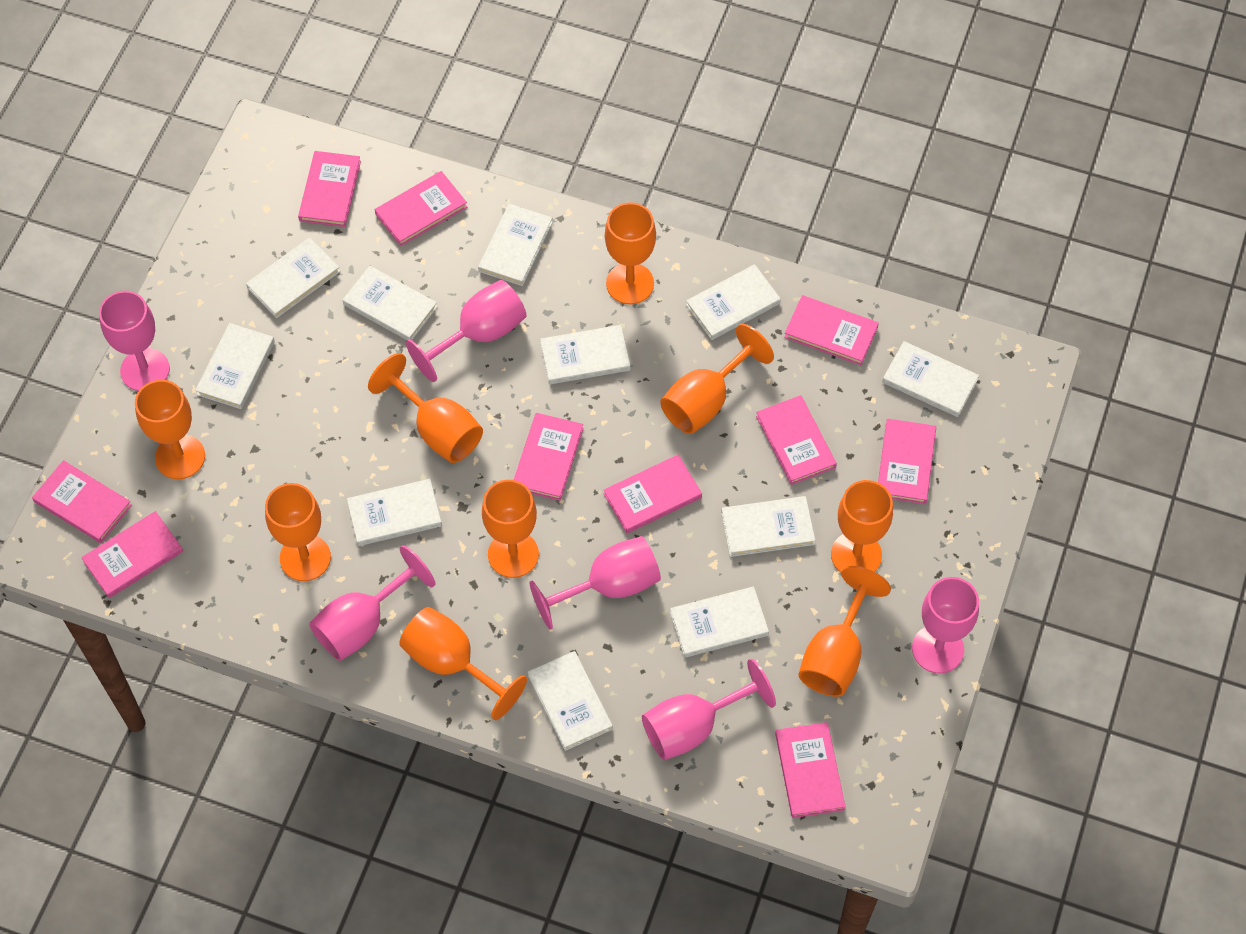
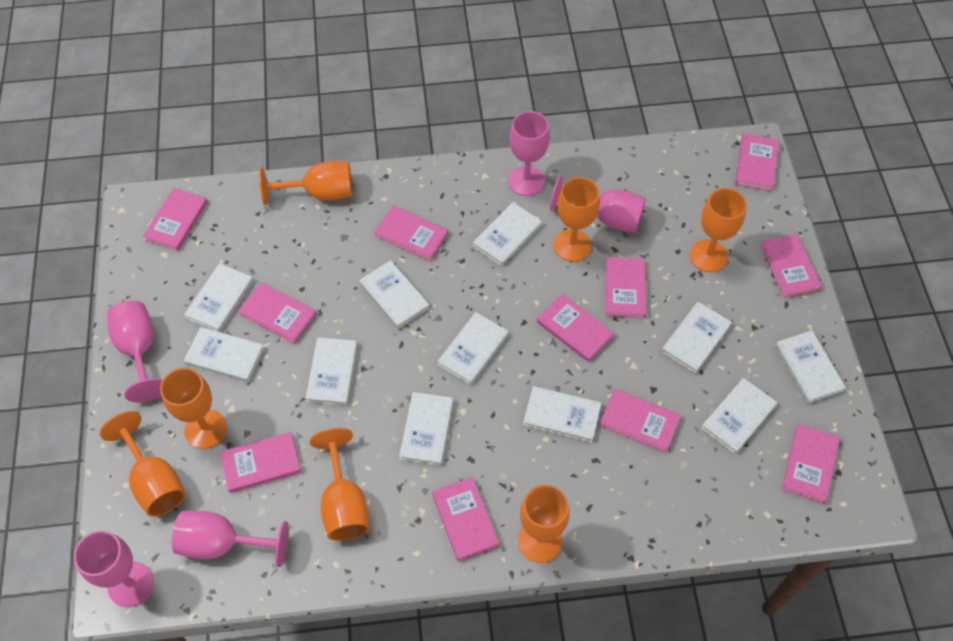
orange goblet: [135,380,205,479] [265,483,331,581] [368,353,483,463] [399,607,527,720] [482,480,539,578] [605,202,656,304] [660,324,774,434] [798,566,891,697] [831,480,893,573] = 9 -> [100,411,186,517] [160,367,227,449] [259,161,353,205] [310,428,369,541] [518,484,570,563] [554,177,600,262] [690,188,747,272] = 7
pink book: [32,460,132,543] [81,511,183,598] [298,151,361,227] [375,171,467,246] [514,413,583,501] [604,454,702,533] [756,395,837,485] [775,722,846,818] [784,295,879,365] [878,418,936,504] = 10 -> [143,188,208,251] [220,432,301,493] [238,282,317,344] [374,205,449,261] [432,477,499,561] [537,293,614,362] [599,389,681,453] [606,257,647,318] [735,133,779,191] [760,234,822,298] [782,423,840,504] = 11
pink goblet: [99,291,170,391] [309,545,435,661] [406,280,527,382] [529,536,661,629] [642,659,776,760] [912,577,979,674] = 6 -> [74,530,154,607] [107,300,162,403] [172,511,289,567] [508,111,550,196] [550,174,646,232] = 5

